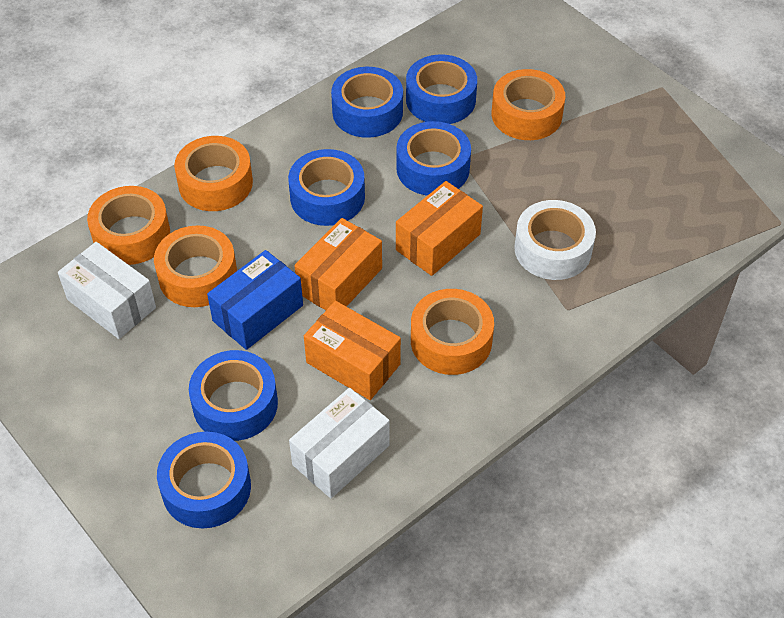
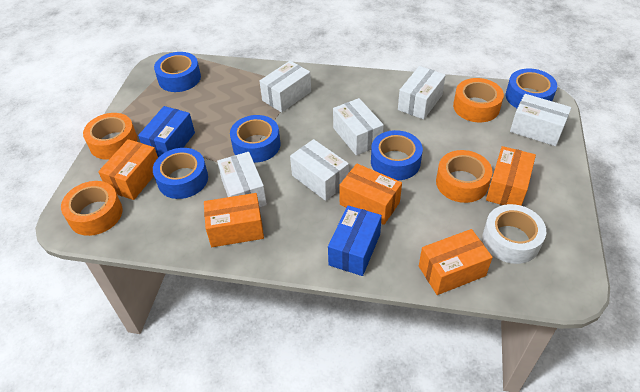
blue box: [207,250,303,350] = 1 -> [138,106,195,157] [328,205,382,276] = 2
blue tape: [157,432,251,528] [189,350,278,441] [288,149,365,226] [331,67,403,138] [396,121,471,196] [406,55,477,124] = 6 -> [153,148,208,199] [154,52,201,92] [230,115,280,163] [371,130,423,180] [506,68,557,108] = 5
orange box: [294,218,382,310] [304,301,401,400] [396,181,483,276] = 3 -> [98,139,158,200] [204,193,264,247] [339,164,402,225] [419,229,493,295] [486,146,536,206] = 5
orange tape: [87,186,170,265] [154,225,237,307] [174,136,253,211] [411,289,494,375] [492,69,565,140] = 5 -> [61,181,123,236] [83,113,137,160] [436,150,493,203] [453,78,504,122] = 4
white box: [58,242,156,339] [289,388,390,498] = 2 -> [217,152,267,207] [259,61,311,113] [290,139,349,201] [333,98,384,156] [398,66,446,120] [510,94,572,146] = 6

